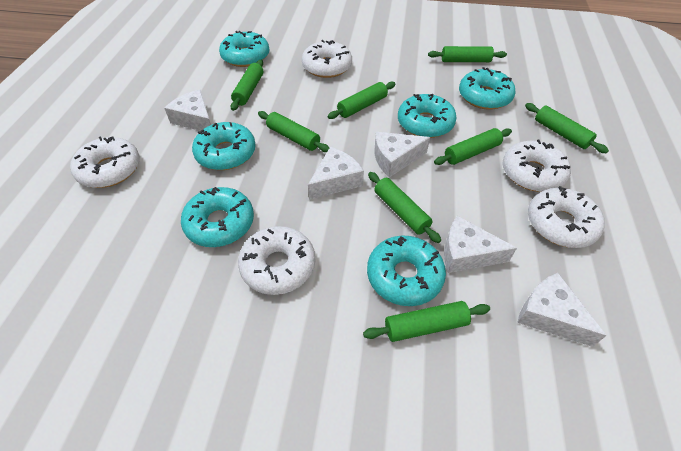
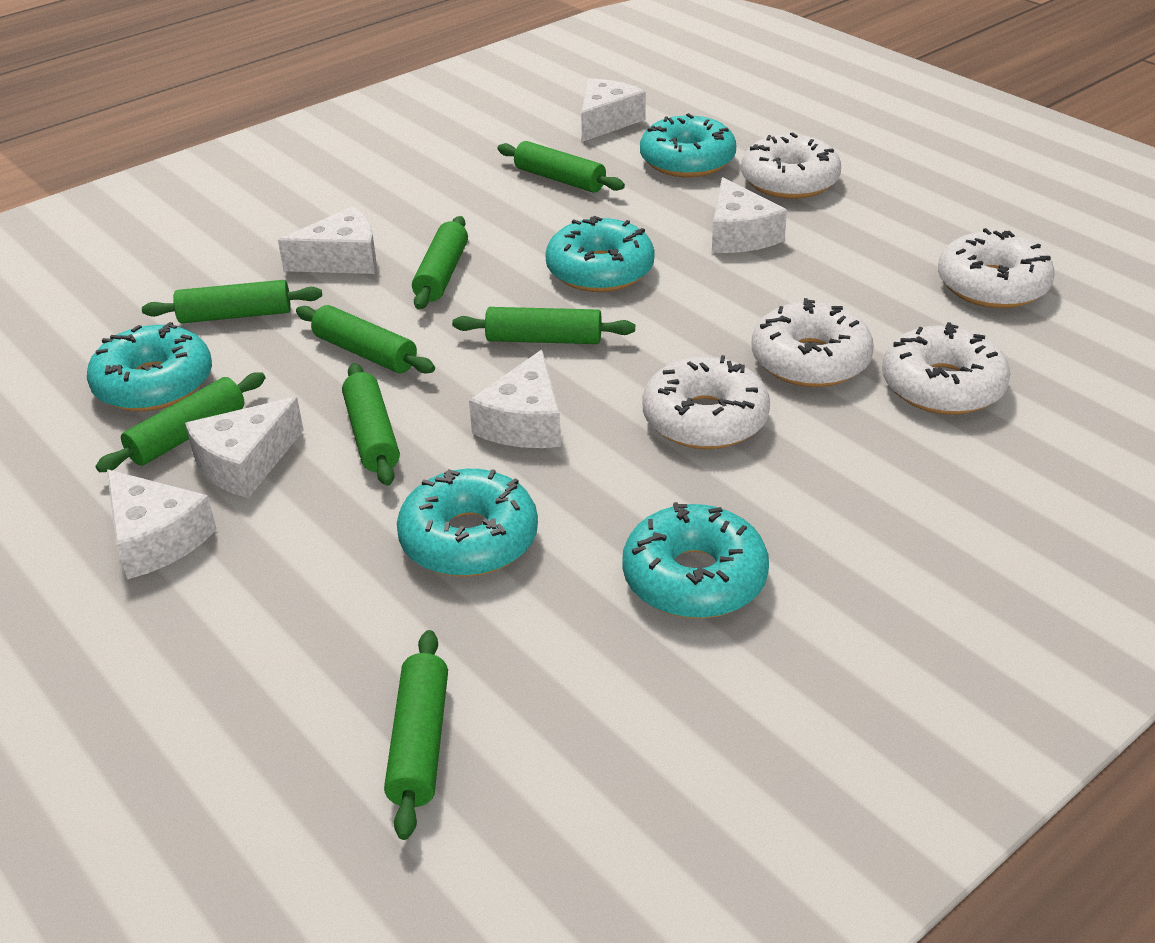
turquoise donut: [181,187,254,247] [192,122,256,170] [219,31,269,67] [367,235,446,306] [398,94,457,138] [459,67,516,110] = 6 -> [87,322,212,411] [397,469,538,577] [545,216,655,292] [622,502,769,619] [640,113,736,177] = 5
white cheese: [165,89,211,131] [308,147,364,200] [374,132,430,178] [444,216,517,273] [517,273,607,347] = 5 -> [107,469,217,579] [185,397,304,498] [278,206,377,274] [469,350,561,448] [581,78,646,142] [712,177,787,253] = 6

